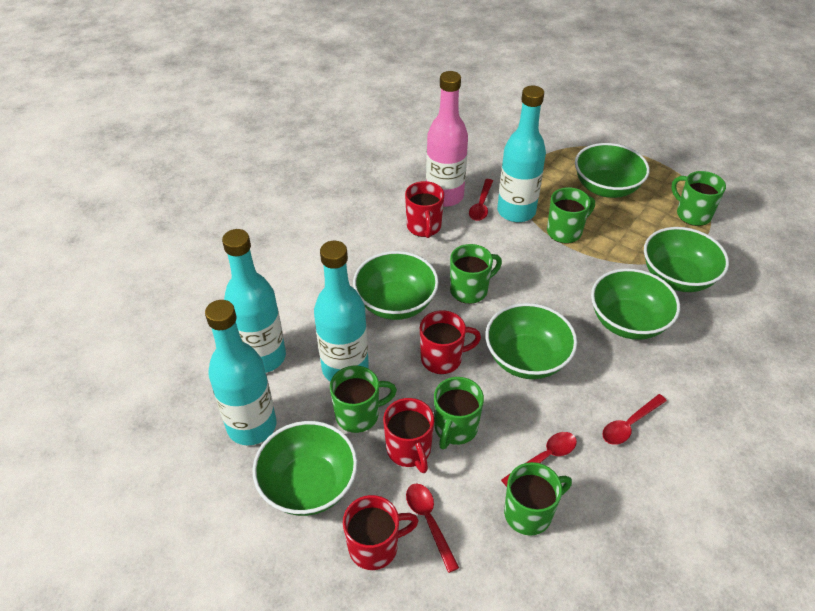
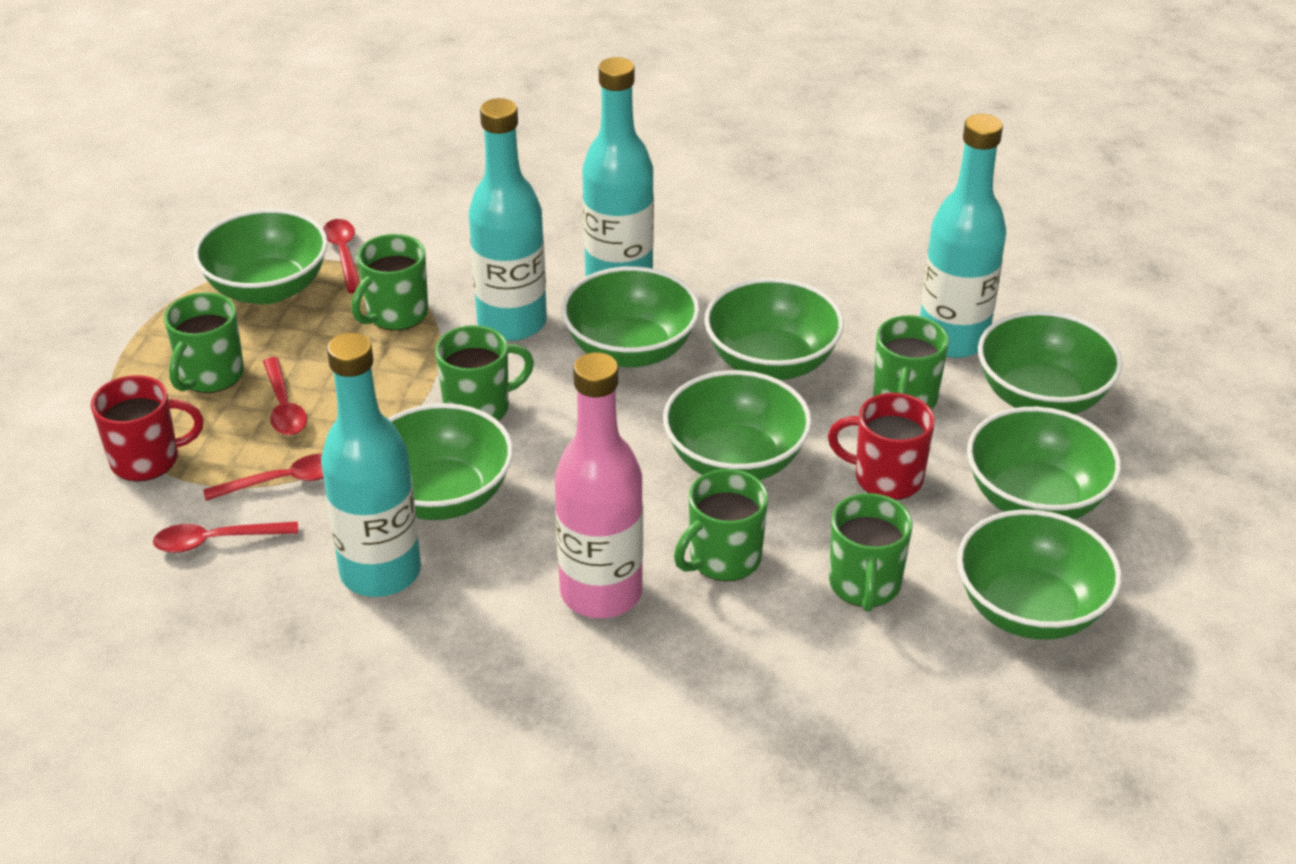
green bowl: [252,421,357,516] [353,251,439,320] [486,303,577,379] [575,143,650,198] [591,268,680,340] [644,227,729,292] = 6 -> [194,209,328,304] [388,403,513,520] [562,266,700,367] [663,370,812,480] [704,278,844,380] [957,509,1122,640] [967,407,1121,520] [978,311,1123,414] = 8
red mug: [343,495,418,570] [383,398,434,473] [405,181,444,238] [420,310,481,374] = 4 -> [91,375,203,482] [828,393,935,500] = 2

